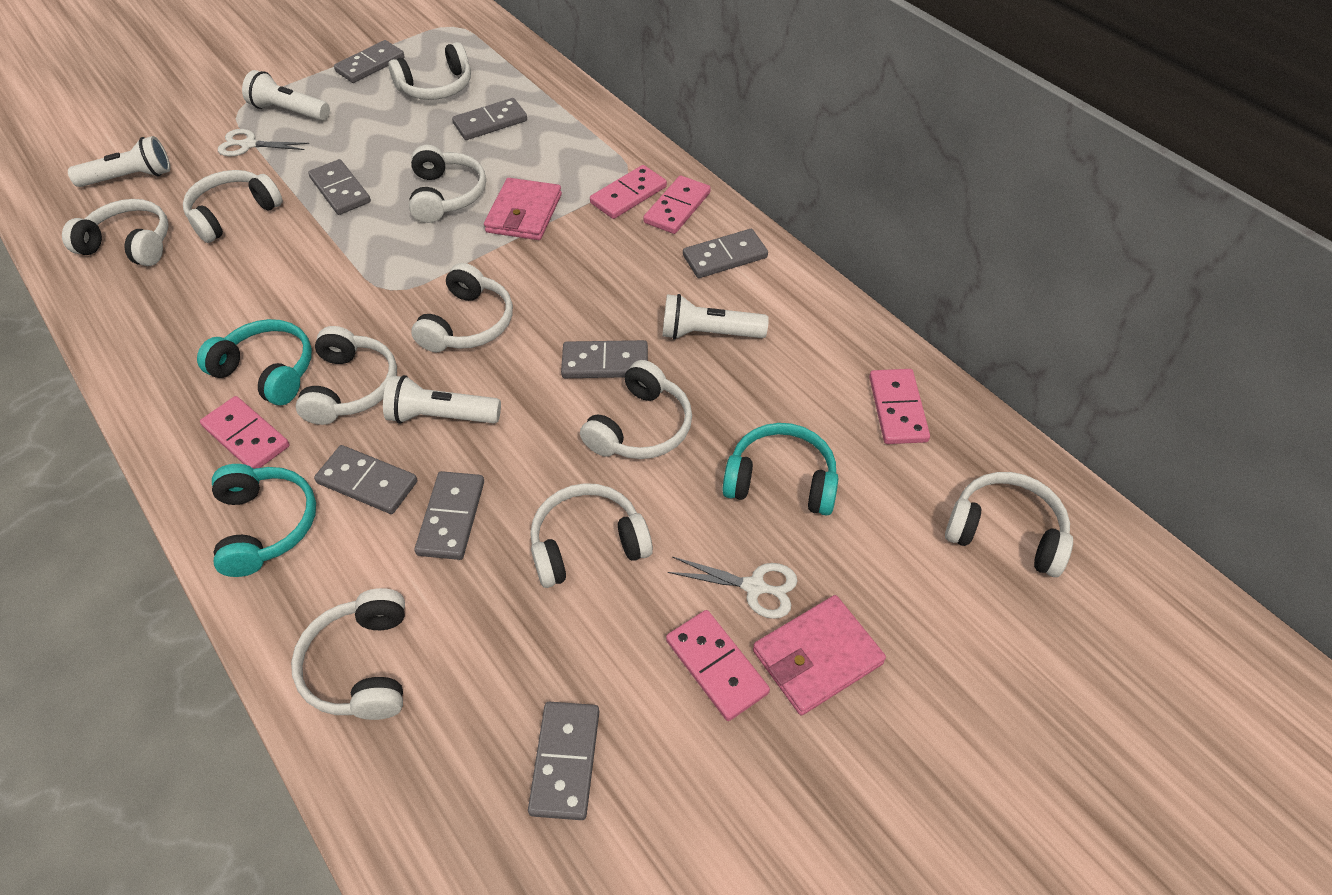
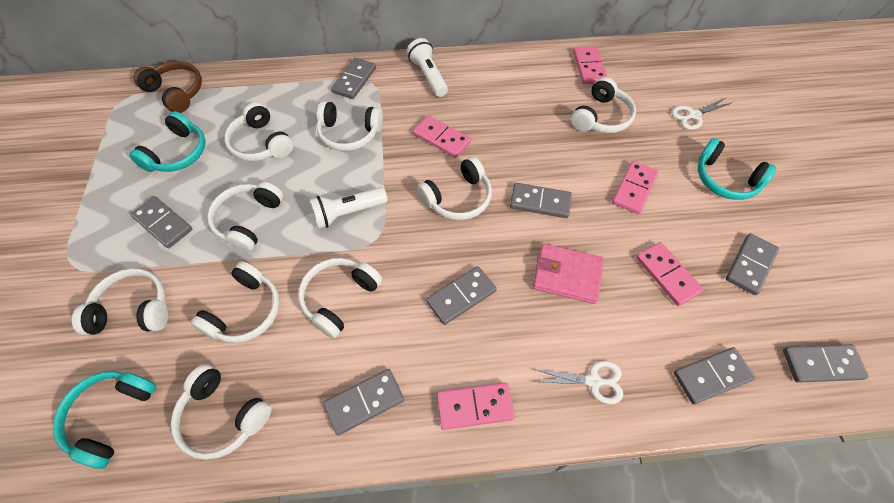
brown headphones: none = 0 -> [133,61,202,113] = 1
pink wallet: [484,178,562,240] [753,595,886,716] = 2 -> [533,244,604,304] = 1
white flashlight: [68,136,170,187] [242,70,330,121] [383,375,501,424] [662,294,769,340] = 4 -> [309,187,388,229] [407,38,448,97] = 2
white headphones: [62,199,169,266] [183,170,283,243] [291,588,405,720] [296,326,397,425] [388,42,471,100] [409,145,486,223] [411,263,513,352] [530,483,653,588] [580,360,692,459] [945,472,1073,577] = 10 -> [72,268,168,335] [171,364,271,460] [190,261,280,343] [207,182,284,252] [224,102,294,161] [298,258,382,338] [316,101,383,151] [417,156,492,220] [571,77,636,133] = 9

